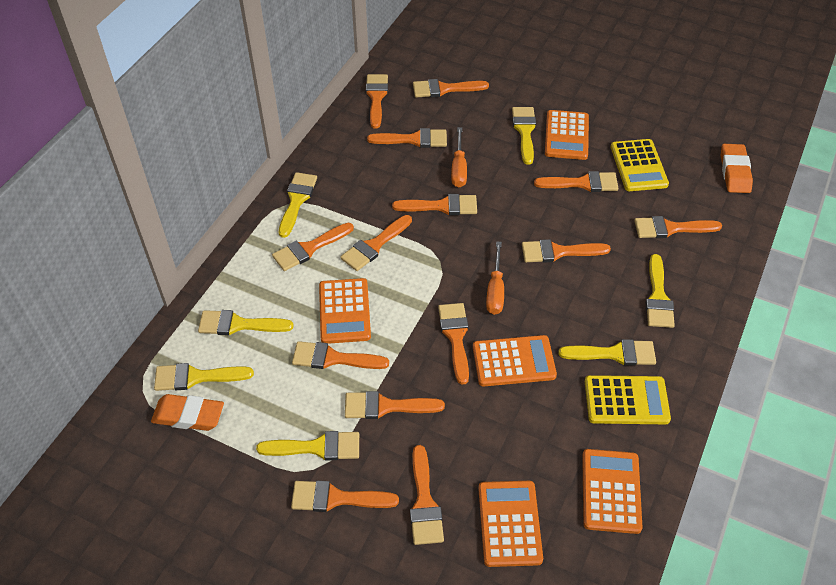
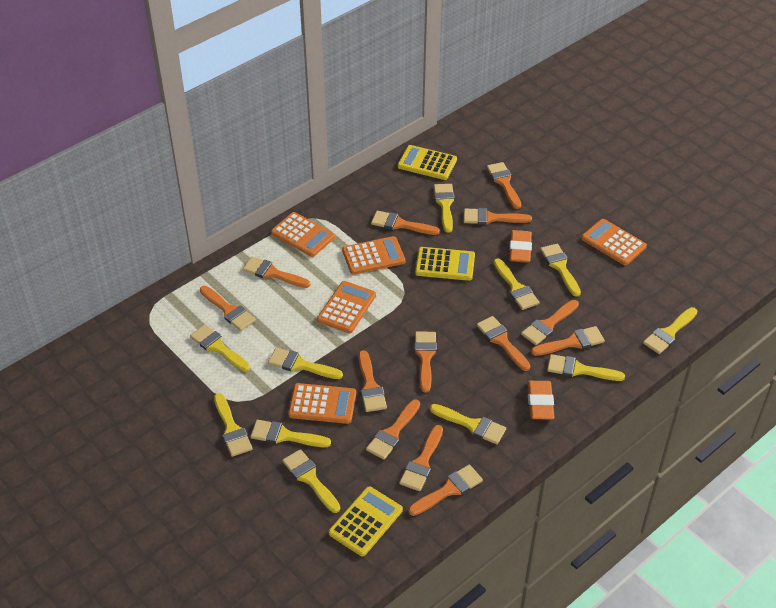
orange brush: [272,223,354,271] [291,480,399,512] [292,341,389,369] [340,215,412,271] [345,391,445,419] [366,74,388,129] [367,128,447,148] [392,194,477,215] [410,445,444,545] [413,79,489,98] [438,303,469,385] [522,239,611,263] [534,171,619,192] [634,216,722,238] = 14 -> [200,286,256,331] [243,256,311,288] [359,350,387,412] [366,399,420,460] [371,211,440,235] [399,425,443,491] [408,465,483,516] [415,331,437,392] [464,208,532,225] [477,316,530,371] [487,162,521,209] [521,300,579,345] [531,326,605,356] = 13
orange screwdriver: [451,127,467,187] [486,241,504,315] = 2 -> none = 0
yellow brush: [154,363,254,391] [198,310,294,335] [256,431,359,461] [279,172,317,238] [512,107,536,165] [558,339,656,366] [646,254,675,328] = 7 -> [190,324,250,372] [214,393,253,457] [250,420,331,447] [268,348,343,379] [282,449,340,513] [430,404,506,444] [434,184,455,233] [493,258,539,310] [540,244,581,297] [547,354,625,381] [643,307,698,354] = 11
yellow calculator: [585,375,671,424] [611,139,669,191] = 2 -> [329,486,403,556] [398,145,457,180] [415,247,475,281] = 3

